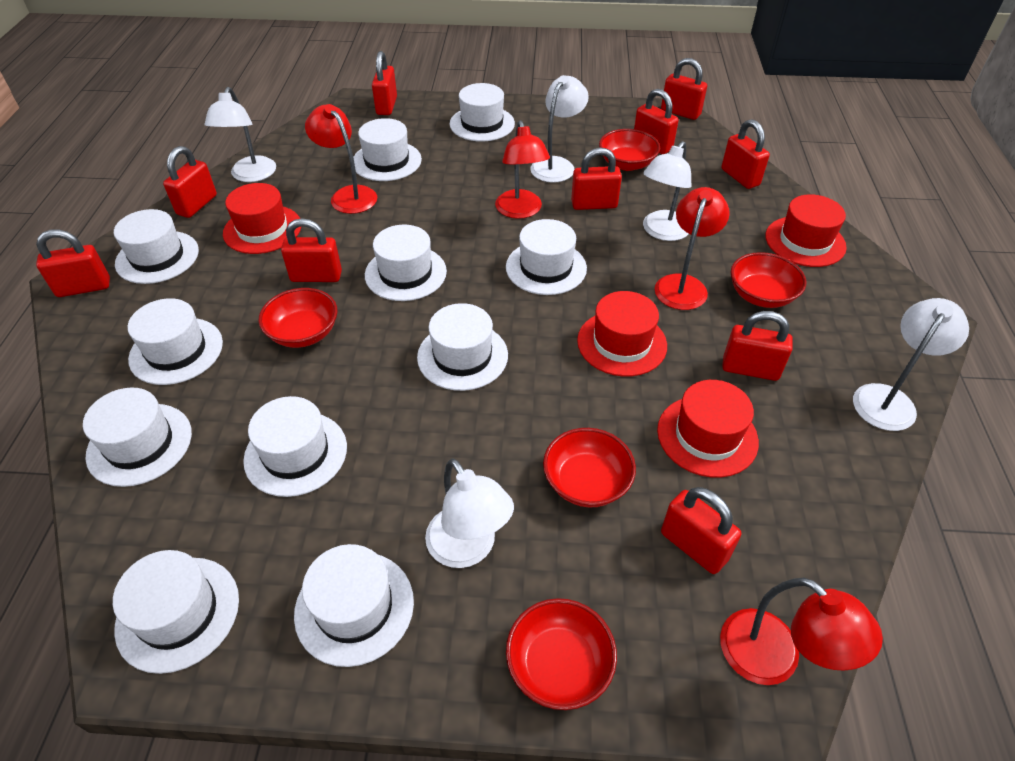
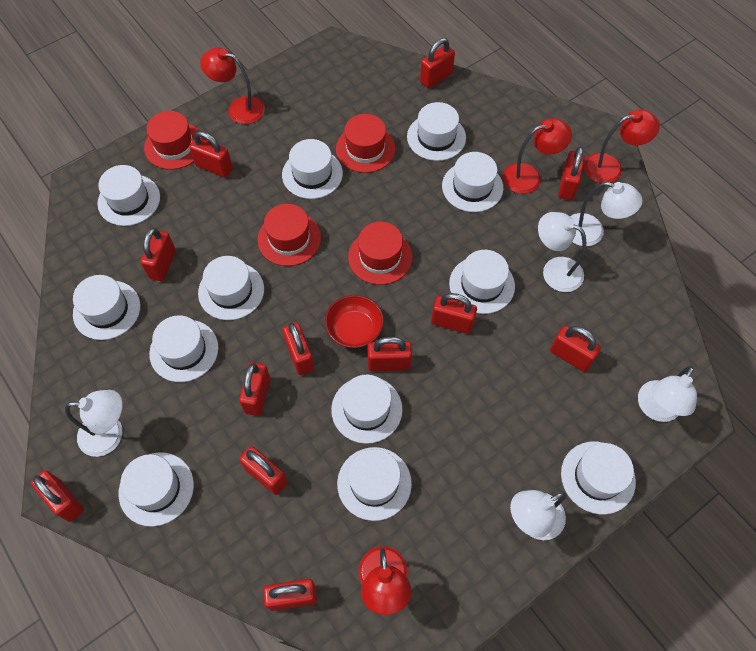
red bowl: [259,288,337,348] [506,598,617,710] [543,428,636,508] [599,129,660,171] [730,252,806,308] = 5 -> [324,295,384,348] = 1
red padlock: [36,230,110,297] [163,146,217,218] [281,218,342,282] [372,51,397,115] [571,148,622,210] [634,89,679,154] [661,58,707,120] [661,487,741,574] [721,119,770,189] [722,311,793,381] = 10 -> [31,470,84,522] [140,228,176,281] [189,131,233,178] [239,362,270,416] [239,446,287,495] [263,579,317,611] [282,322,314,375] [367,337,412,371] [420,38,455,88] [431,293,477,334] [550,326,601,372] [558,147,585,200] = 12
white hat: [83,387,192,487] [113,550,239,674] [114,209,199,284] [128,298,223,385] [243,396,347,497] [294,544,414,667] [354,118,422,181] [365,225,447,301] [417,303,508,391] [450,83,515,142] [506,219,587,295] = 11 -> [73,275,140,340] [98,165,160,226] [119,452,194,527] [149,315,218,382] [198,256,264,320] [282,139,343,199] [331,375,403,444] [337,447,412,521] [407,102,466,161] [442,152,503,212] [449,250,515,314] [561,441,636,515] = 12

